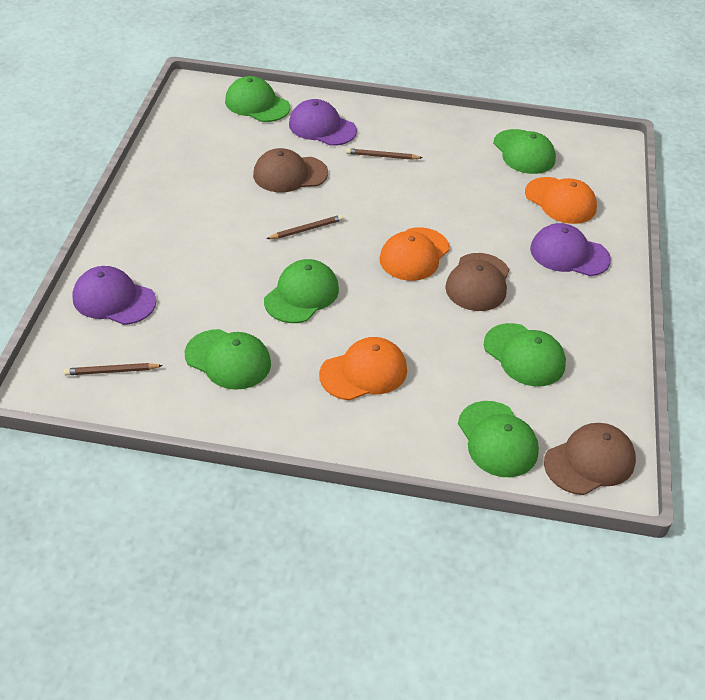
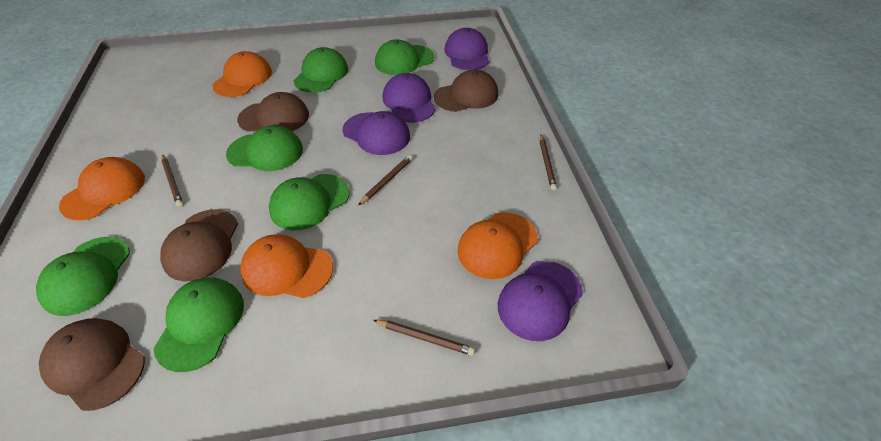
brown cap: [253,148,328,192] [445,253,509,311] [544,423,636,495] = 3 -> [39,318,145,411] [160,209,238,281] [237,92,309,132] [434,70,498,112] = 4
brown pencil: [64,363,163,375] [266,215,343,239] [346,148,422,160] = 3 -> [162,154,183,207] [358,155,413,205] [374,320,475,356] [540,134,557,190] = 4
orange cap: [319,337,407,401] [379,227,450,281] [525,177,597,224] = 3 -> [59,157,145,221] [212,51,272,97] [240,234,333,298] [458,212,538,279] = 4
purple cap: [72,266,156,325] [289,99,357,146] [530,223,611,276] = 3 -> [343,111,410,155] [383,73,436,123] [445,28,489,70] [498,261,583,341] = 4

